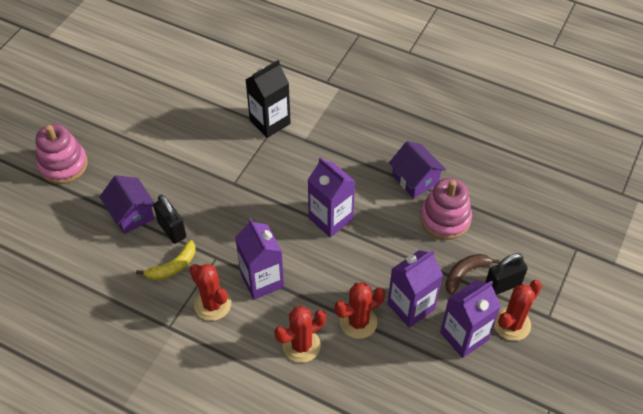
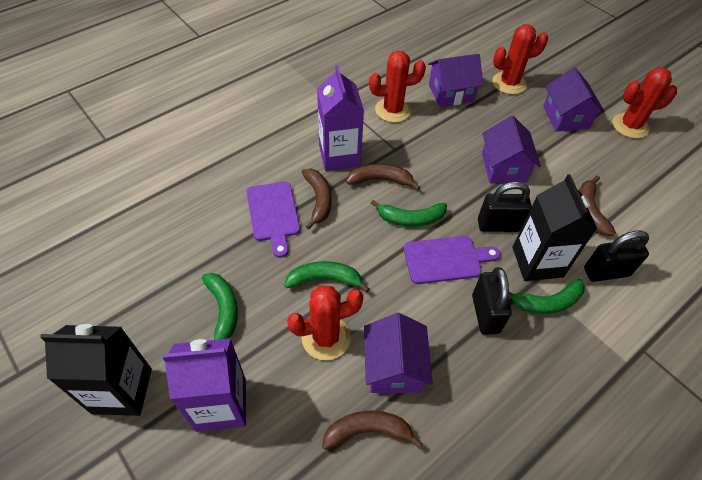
black carton: [246,60,291,138] = 1 -> [40,324,152,416] [512,174,597,281] = 2
black padlock: [153,195,186,244] [485,253,528,295] = 2 -> [472,267,512,335] [478,181,532,232] [584,230,649,282] = 3
brown banana: [445,254,500,295] = 1 -> [302,169,332,230] [322,410,423,450] [346,164,420,190] [579,175,616,236] = 4
green banana: none = 0 -> [202,273,238,340] [284,261,369,293] [371,200,447,227] [509,279,585,314] = 4
pink stacking toy: [35,124,88,184] [420,178,472,240] = 2 -> none = 0
purple carton: [235,218,284,300] [308,157,356,237] [387,250,443,328] [440,280,501,358] = 4 -> [162,338,246,432] [317,65,364,171] = 2
purple cutting board: none = 0 -> [247,181,300,258] [404,236,500,284] = 2
purple house: [99,175,155,234] [389,141,446,198] = 2 -> [364,313,433,393] [428,54,483,107] [482,116,541,183] [543,68,605,132] = 4
yellow banana: [136,240,195,280] = 1 -> none = 0

